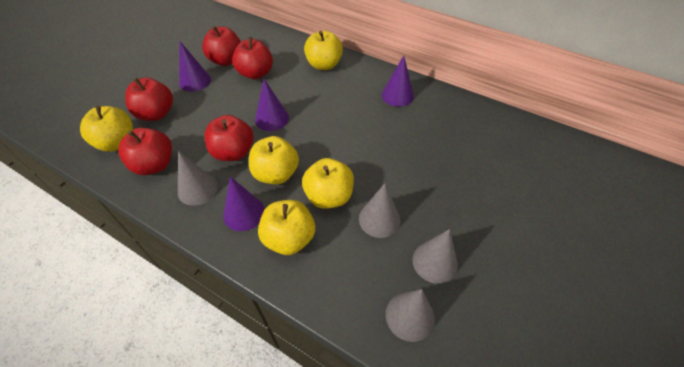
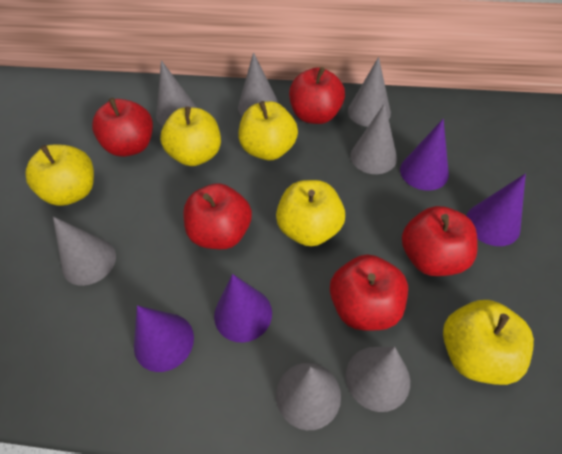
grey cone: [178,151,218,206] [359,183,400,238] [386,289,435,342] [412,229,458,284] = 4 -> [53,216,116,286] [156,60,197,126] [238,52,279,116] [276,363,341,430] [346,347,410,412] [348,57,391,127] [351,103,397,174] = 7

